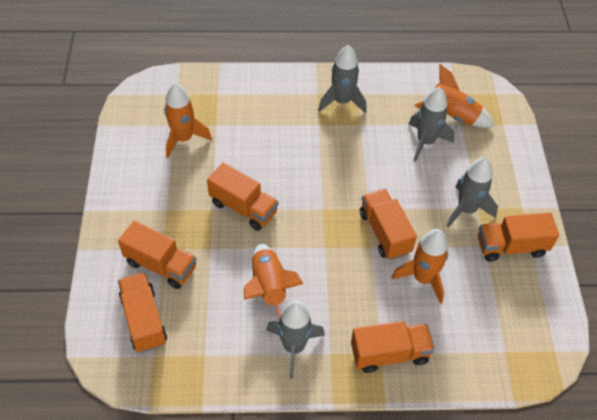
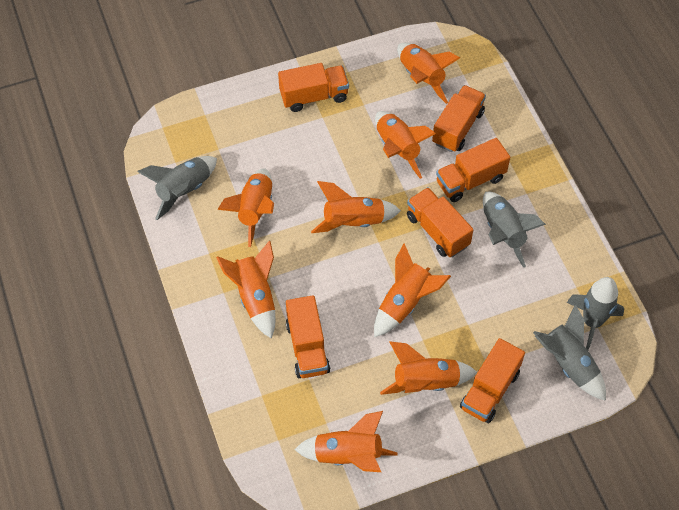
orange rocket: [164,83,212,158] [244,244,303,320] [392,229,448,304] [414,64,495,128] = 4 -> [216,241,275,339] [217,169,274,247] [295,411,398,472] [311,181,401,233] [374,244,451,337] [375,111,436,179] [380,341,477,395] [397,43,460,104] = 8

